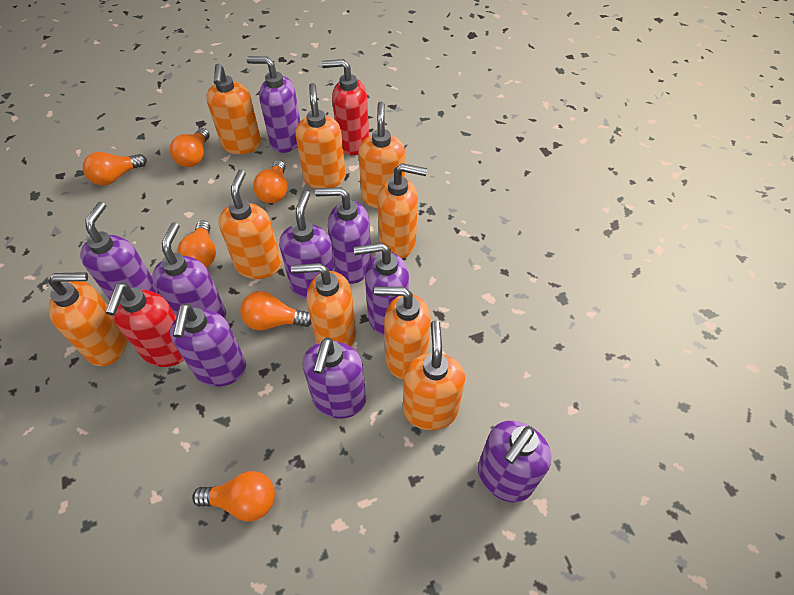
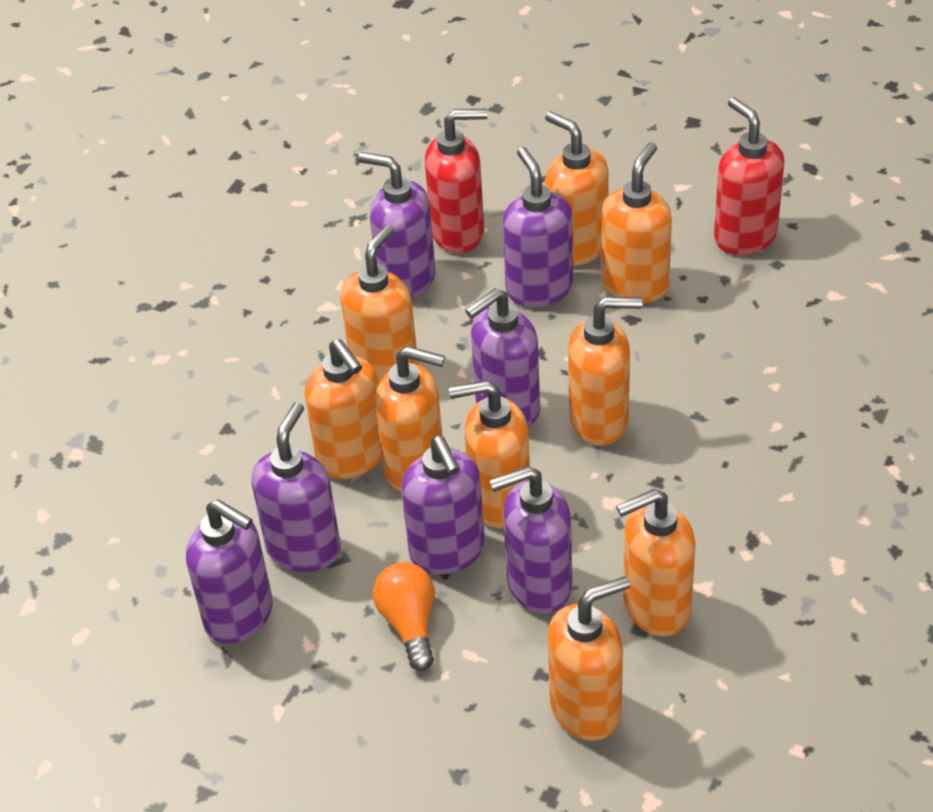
orange light bulb: [83,152,147,185] [170,128,210,167] [177,221,216,268] [192,471,275,522] [240,291,312,330] [253,160,287,203] = 6 -> [373,562,435,671] = 1
purple soap dispenser: [80,202,160,300] [152,222,226,318] [170,303,246,387] [247,56,300,153] [279,190,336,300] [303,337,366,419] [315,187,372,284] [354,243,409,336] [478,421,552,502] = 9 -> [186,499,273,644] [251,402,341,572] [358,152,435,299] [401,436,485,575] [465,288,540,427] [489,466,572,614] [502,147,573,307] = 7

